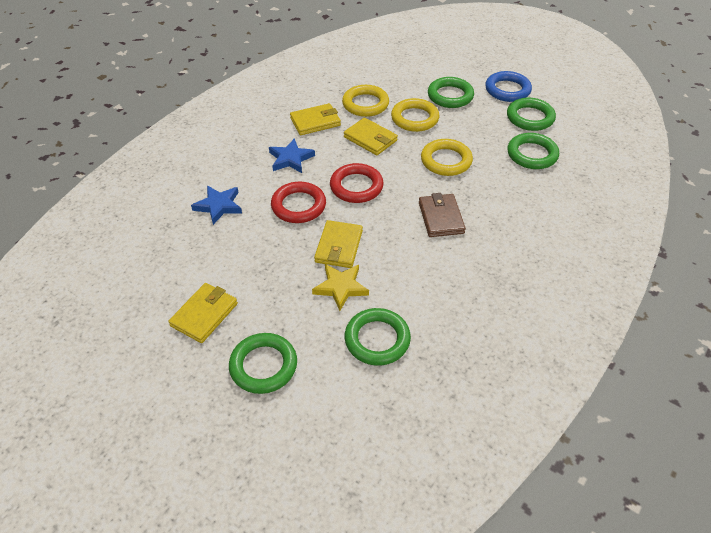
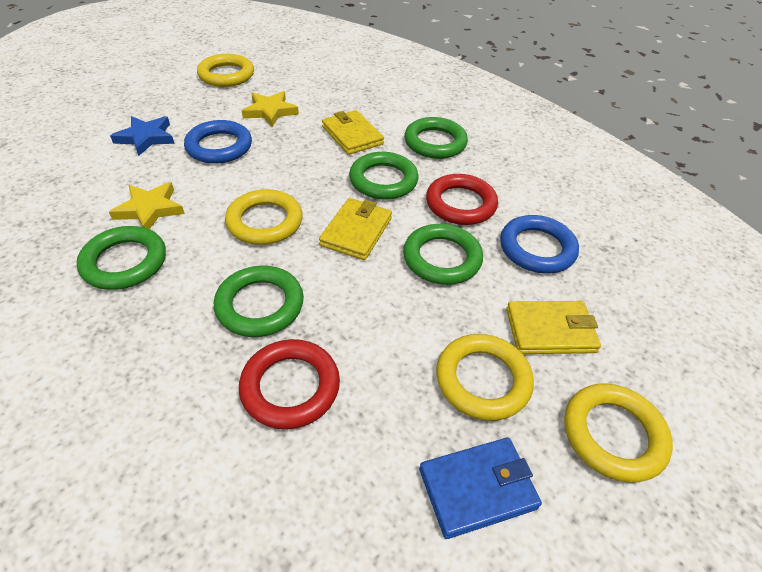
blue ring: [485,71,532,102] = 1 -> [184,120,252,164] [500,215,579,274] = 2
blue star: [191,186,242,225] [269,138,315,173] = 2 -> [110,116,175,156] = 1
blue wallet: none = 0 -> [419,437,542,539] = 1
brown wallet: [419,193,466,237] = 1 -> none = 0
yellow ring: [342,85,389,117] [391,98,439,132] [421,139,473,176] = 3 -> [197,54,254,87] [225,189,303,245] [436,334,534,421] [564,383,673,483] = 4
yellow star: [312,264,369,311] = 1 -> [109,182,185,229] [242,91,299,127] = 2
yellow wallet: [168,283,238,343] [290,103,341,135] [314,220,363,268] [344,118,398,155] = 4 -> [319,198,392,260] [322,110,384,155] [506,301,601,354] = 3

